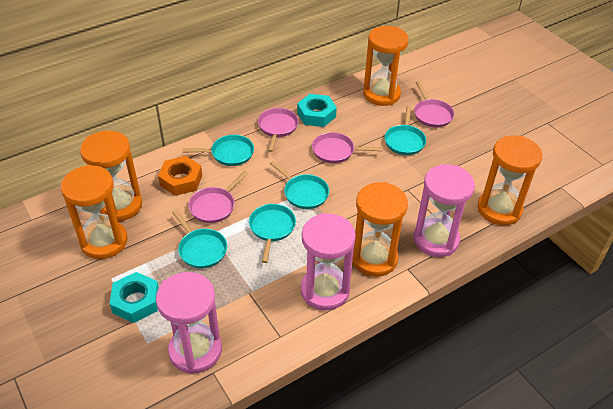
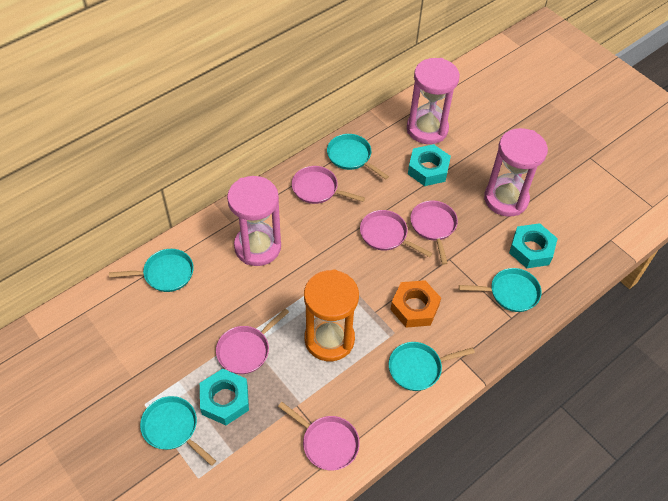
orange hourglass: [61,165,128,259] [80,131,142,221] [352,182,408,277] [363,26,409,106] [478,135,542,225] = 5 -> [304,269,359,361] = 1
pink pan: [188,171,248,223] [258,108,299,152] [312,132,383,163] [414,81,454,127] = 4 -> [216,308,289,374] [278,402,360,471] [292,166,365,204] [360,210,433,257] [410,200,458,265] = 5
turquoise nut: [110,272,159,323] [297,94,337,127] = 2 -> [200,369,249,425] [408,144,451,186] [509,223,558,268] = 3

